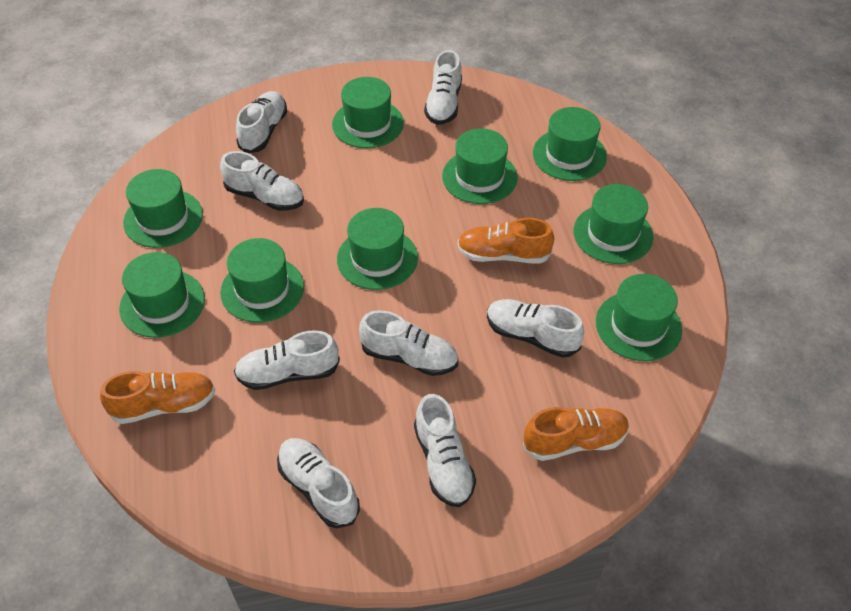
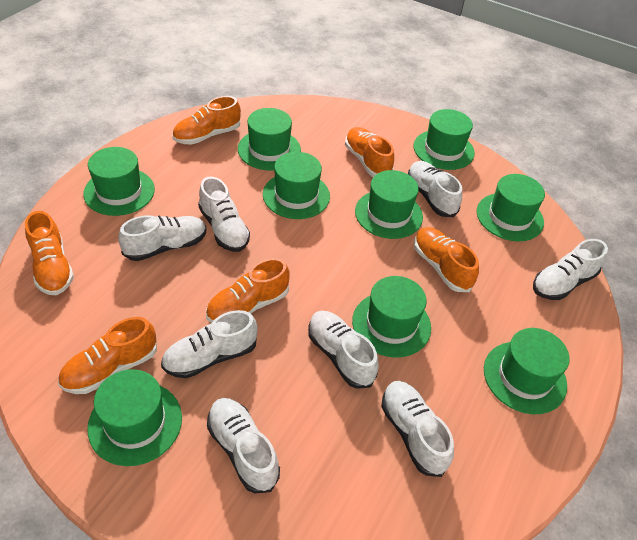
orange shoe: [100,371,215,424] [457,218,554,264] [523,407,629,461] = 3 -> [25,211,74,295] [58,317,157,394] [172,96,241,145] [206,258,290,323] [345,127,394,177] [414,227,479,292] = 6

